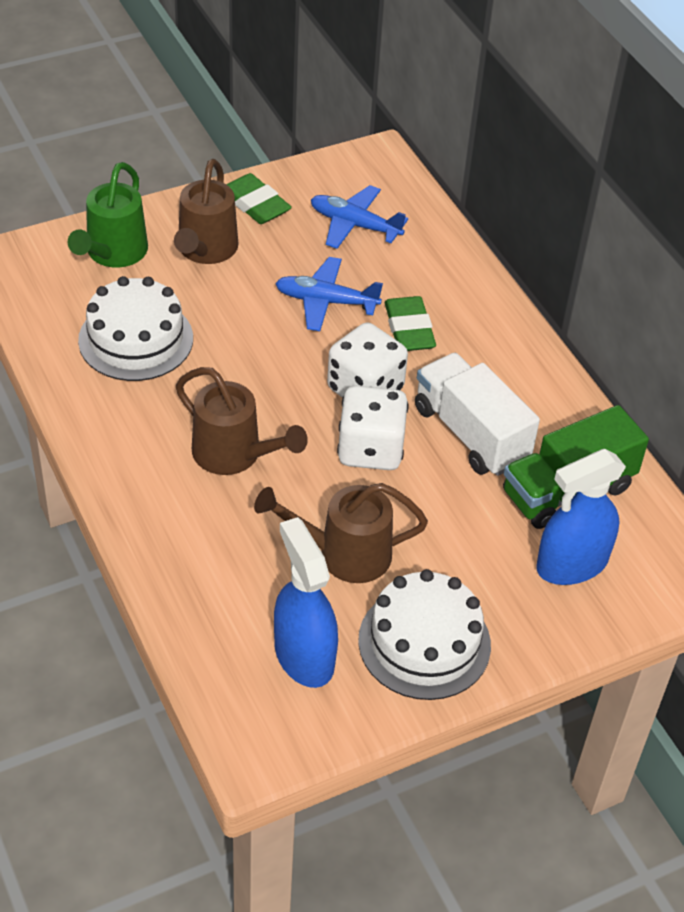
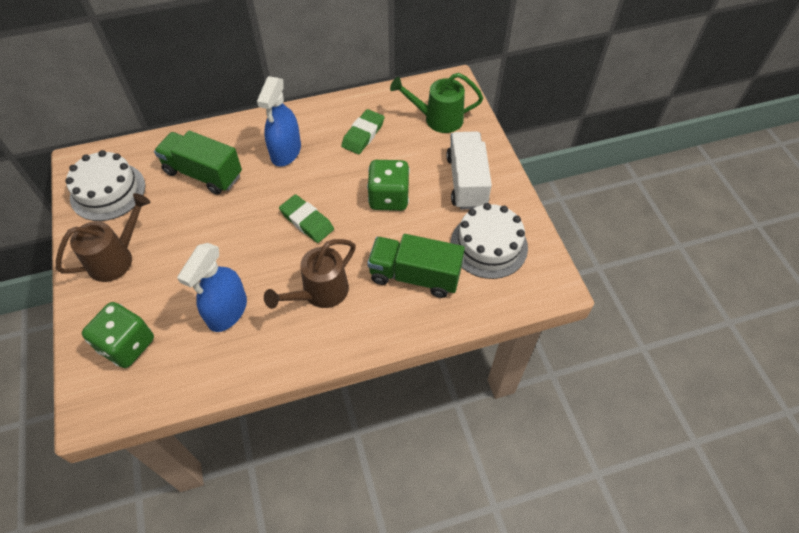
blue plane: [275,257,383,331] [311,185,408,249] = 2 -> none = 0
brown watering can: [174,159,239,264] [176,367,308,475] [254,483,428,583] = 3 -> [56,193,151,282] [264,239,356,309] = 2
green dice: none = 0 -> [82,302,154,368] [367,160,410,211] = 2
green truck: [503,405,649,529] = 1 -> [154,131,242,195] [367,234,465,298] = 2
white dice: [327,322,408,398] [337,386,408,470] = 2 -> none = 0

